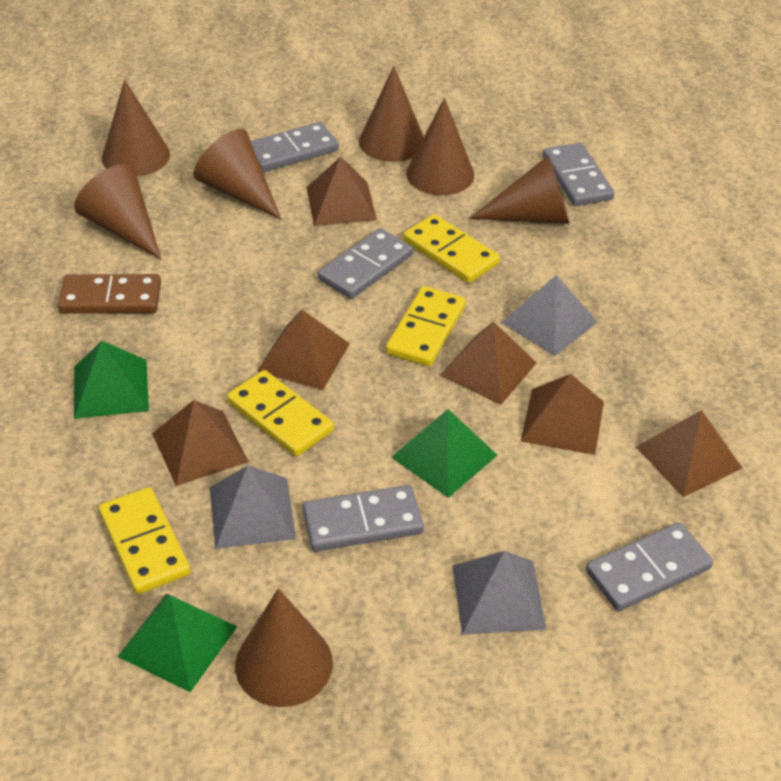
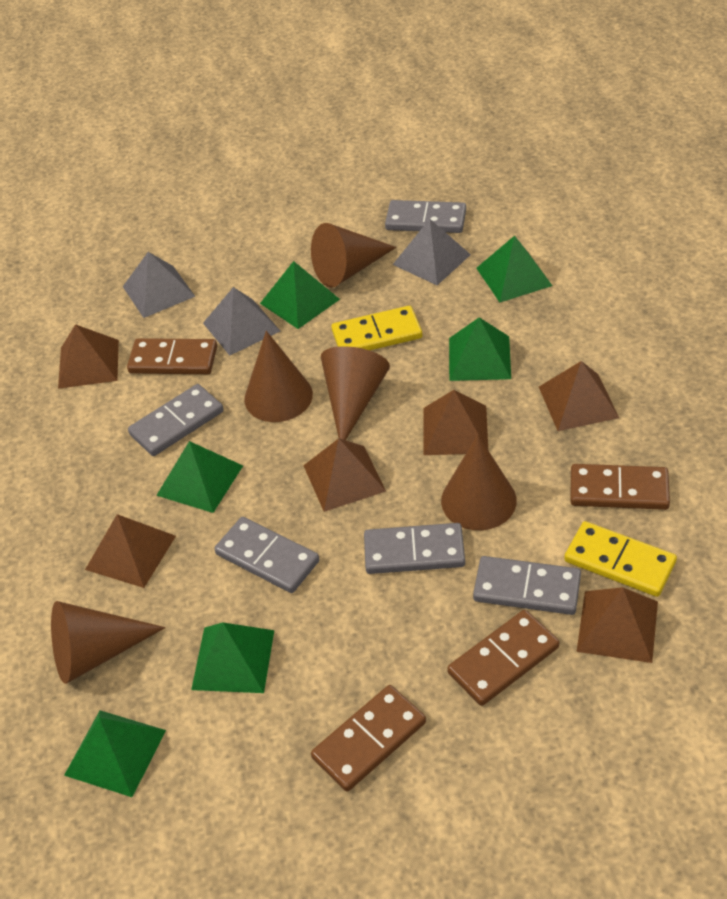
brown cone: [74,164,161,260] [102,79,170,176] [194,129,281,219] [235,589,333,707] [359,66,424,162] [406,98,474,195] [469,155,570,224] = 7 -> [51,601,165,684] [244,331,313,422] [311,223,396,288] [321,346,390,440] [441,434,517,530] = 5
brown domino: [58,274,161,314] = 1 -> [127,338,217,374] [311,685,426,792] [447,610,559,706] [570,464,670,510] = 4
green pyramid: [74,341,149,419] [118,593,238,692] [391,409,498,498] = 3 -> [64,710,166,797] [156,441,243,513] [191,622,274,693] [260,261,340,329] [449,317,511,381] [476,236,552,302] = 6
yellow domino: [99,487,190,594] [227,370,334,456] [386,286,466,367] [403,214,500,283] = 4 -> [331,306,422,350] [564,521,677,597] = 2

